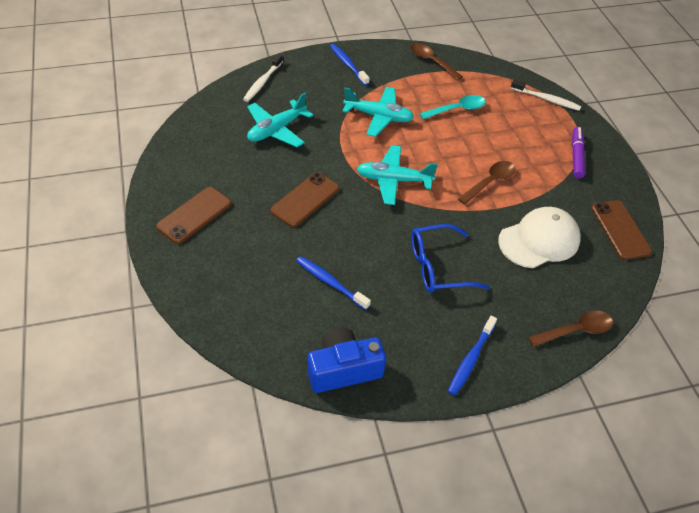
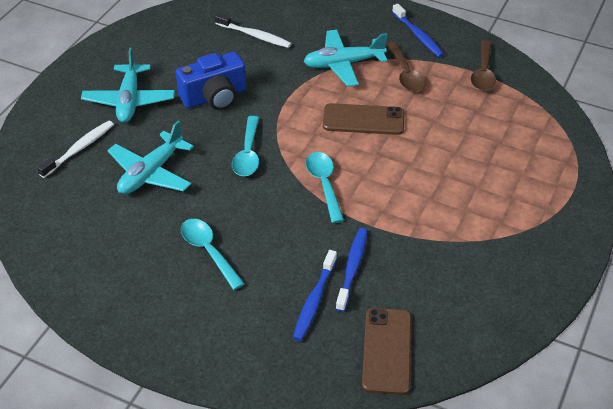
blue glasses: [411,224,490,293] = 1 -> none = 0
brown phone: [156,187,231,244] [271,173,339,227] [591,200,652,260] = 3 -> [323,103,404,135] [362,308,412,395] = 2
brown spoon: [410,43,463,81] [458,161,515,205] [528,311,613,347] = 3 -> [386,42,426,92] [471,40,496,91] = 2
purple marker: [572,127,585,179] = 1 -> none = 0
turquoise spoon: [420,95,486,119] = 1 -> [181,219,245,290] [232,116,259,176] [306,152,344,223] = 3
white cap: [498,207,581,268] = 1 -> none = 0

